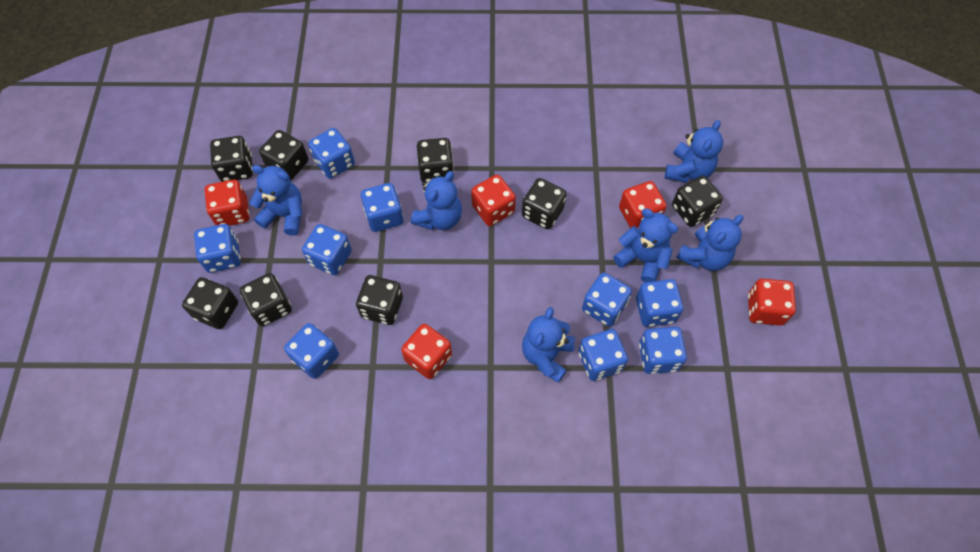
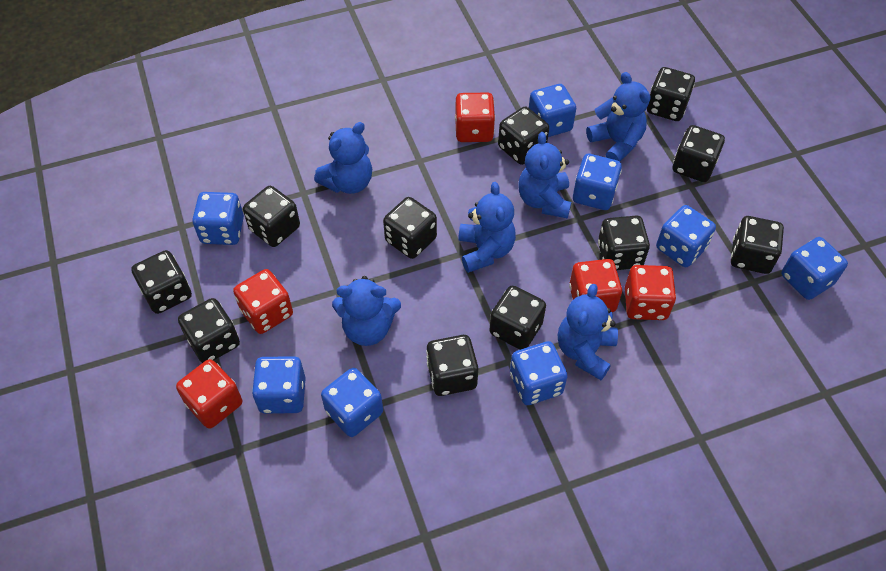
black dice: [182,277,238,329] [210,136,253,182] [240,273,292,327] [259,130,308,180] [356,275,403,325] [417,138,454,182] [522,178,566,229] [672,176,723,227] = 8 -> [131,250,192,314] [178,298,240,363] [243,186,300,247] [383,197,437,259] [426,335,478,396] [489,286,546,350] [498,107,549,165] [598,216,650,270] [647,67,695,121] [673,125,725,182] [731,216,784,274] = 11
blue dice: [194,224,241,273] [284,323,339,379] [302,224,352,275] [308,128,355,179] [361,183,404,232] [578,329,628,381] [582,273,632,327] [636,279,683,327] [639,327,687,374] = 9 -> [192,192,244,245] [252,356,306,414] [321,368,383,437] [510,341,568,405] [529,84,576,137] [573,154,622,210] [656,205,716,267] [781,237,848,300] = 8

